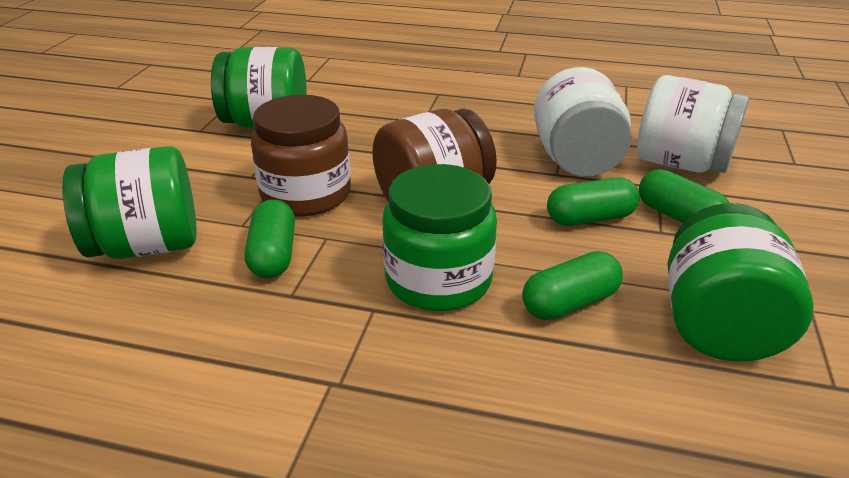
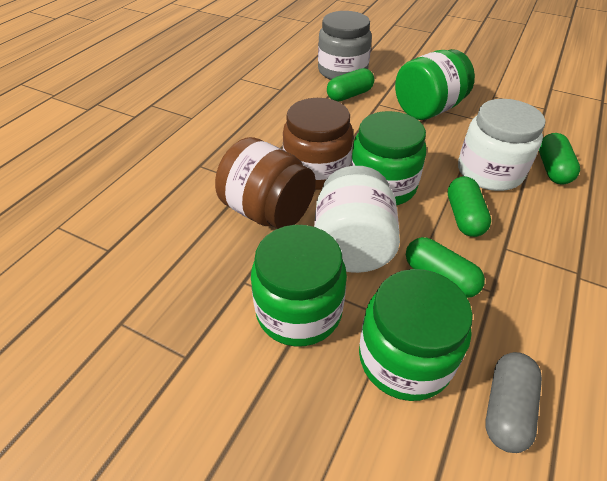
grey capsule: none = 0 -> [485,352,542,453] = 1
grey jar: none = 0 -> [318,11,372,80] = 1

